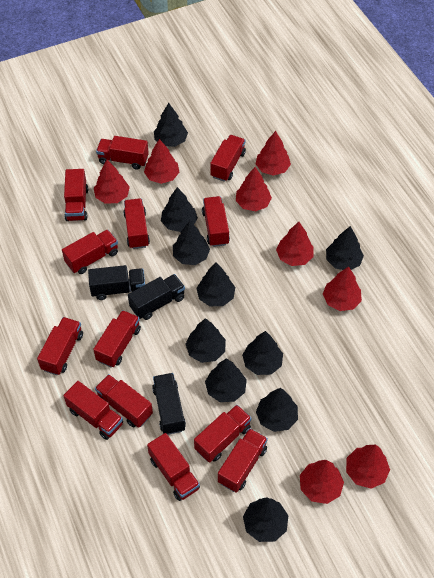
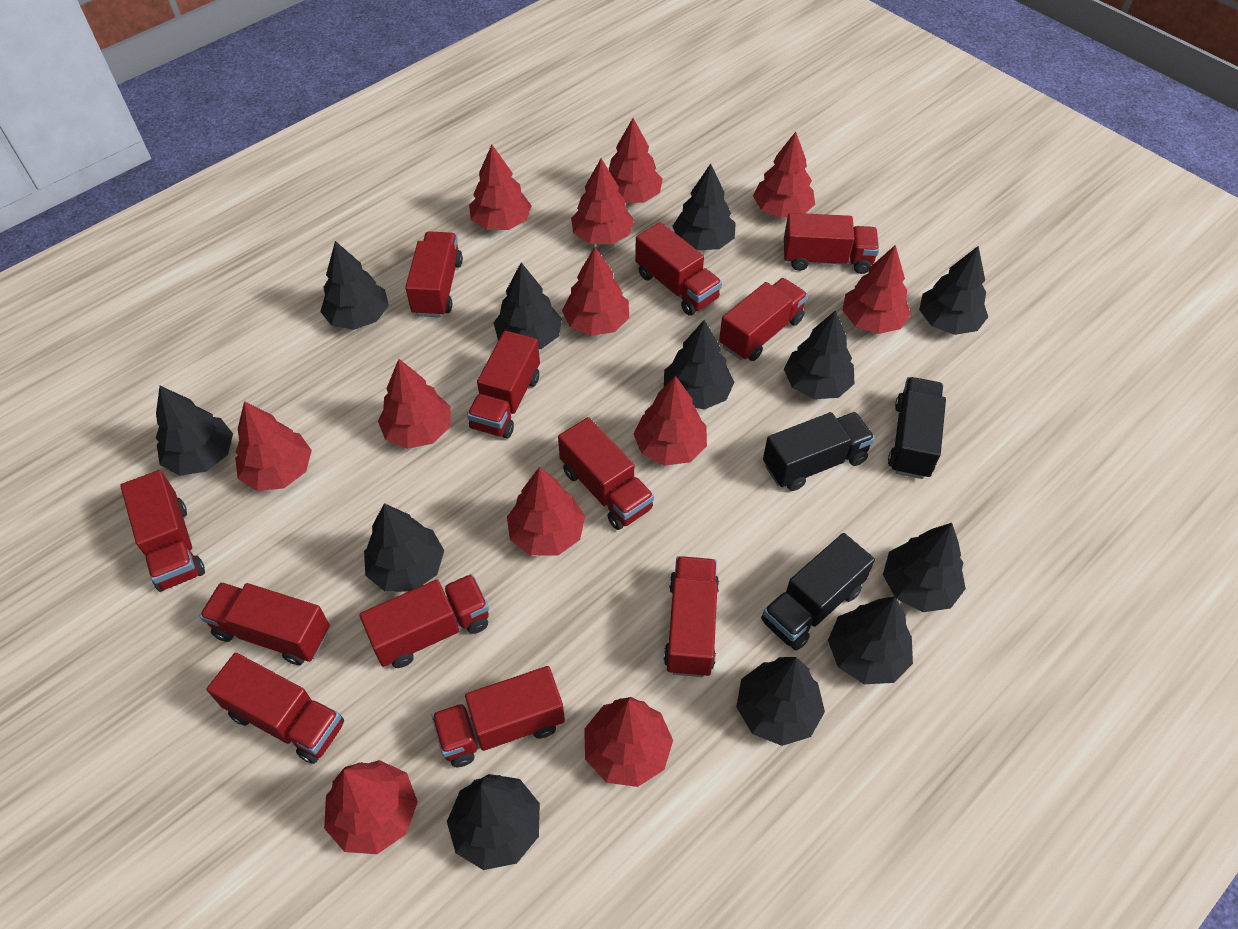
black tree: [154,103,188,147] [161,187,198,232] [173,221,210,265] [185,318,226,363] [196,263,235,306] [205,358,247,402] [242,331,283,375] [243,497,288,542] [256,388,298,432] [326,226,364,270] = 10 -> [156,386,233,476] [320,241,389,330] [364,503,444,592] [447,774,540,870] [494,262,562,349] [664,320,734,410] [672,164,736,250] [736,657,825,746] [784,310,854,399] [828,596,913,684] [883,523,966,612] [919,246,988,335] = 12
red tree: [94,160,130,204] [144,139,179,184] [236,167,272,211] [256,131,291,176] [276,222,314,266] [300,460,344,504] [323,266,362,311] [346,445,390,489] = 8 -> [235,401,312,491] [324,760,418,854] [378,359,451,449] [469,145,532,230] [507,467,585,556] [562,247,629,336] [571,158,634,244] [584,697,673,787] [609,118,663,203] [634,376,707,466] [753,132,815,218] [842,245,911,334] = 12
red truck: [37,317,83,375] [62,230,118,274] [63,381,123,440] [64,169,88,221] [93,310,141,368] [95,374,153,428] [96,136,149,170] [123,198,150,249] [147,433,200,501] [194,405,252,463] [202,196,230,247] [210,135,246,182] [218,428,268,493] = 13 -> [120,470,205,592] [199,582,330,665] [206,653,344,764] [359,574,489,668] [405,231,463,317] [432,666,565,767] [467,331,540,438] [558,417,654,530] [635,222,722,316] [664,556,719,677] [719,278,808,361] [784,213,879,274] = 12

